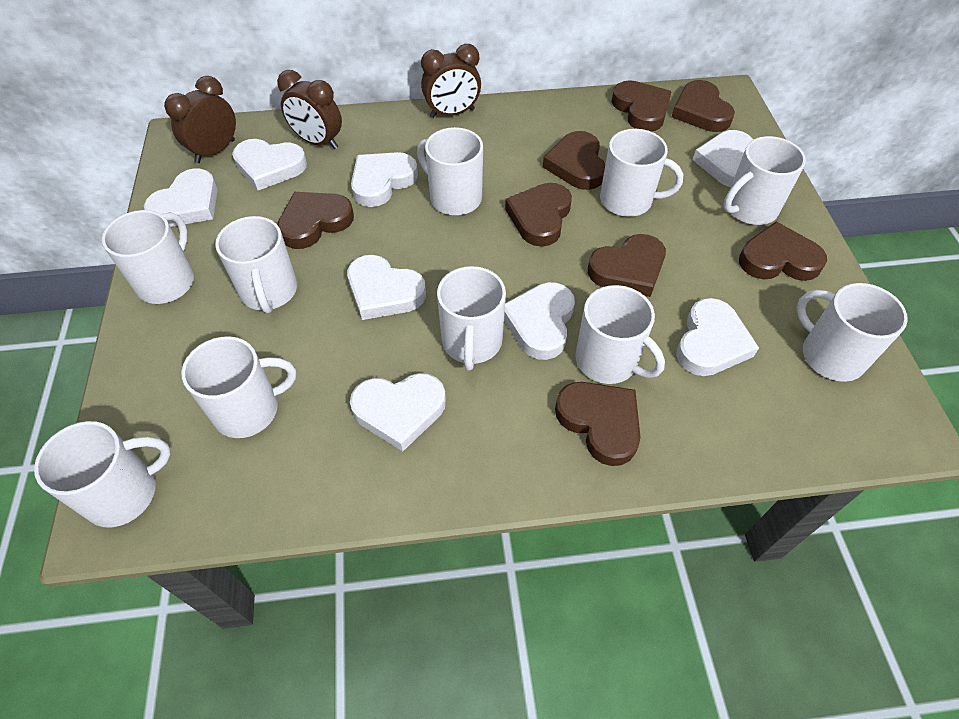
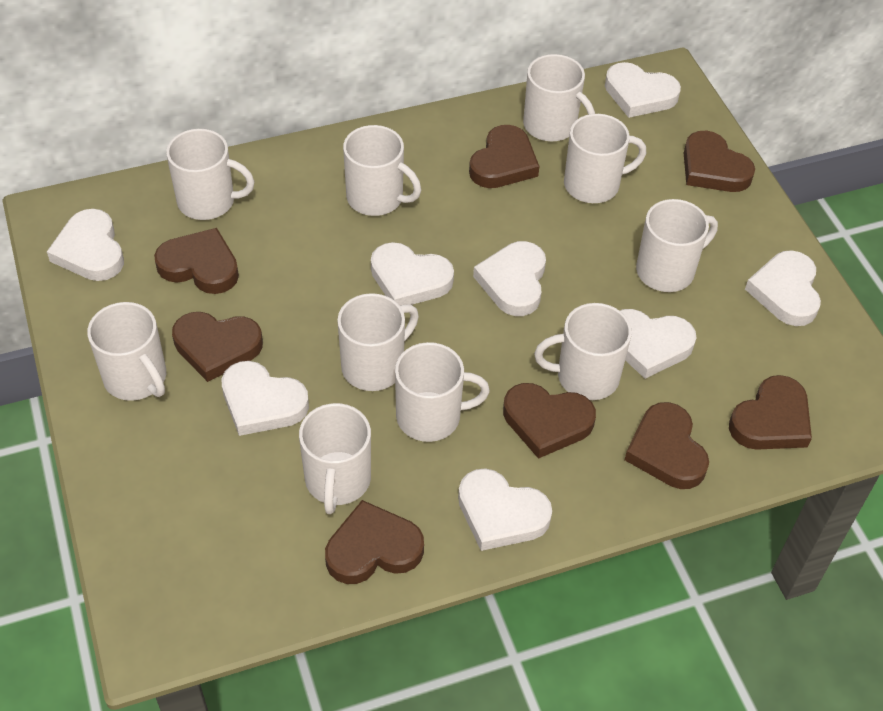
brown clock: [164,76,236,163] [277,70,342,149] [421,44,481,118] = 3 -> none = 0

